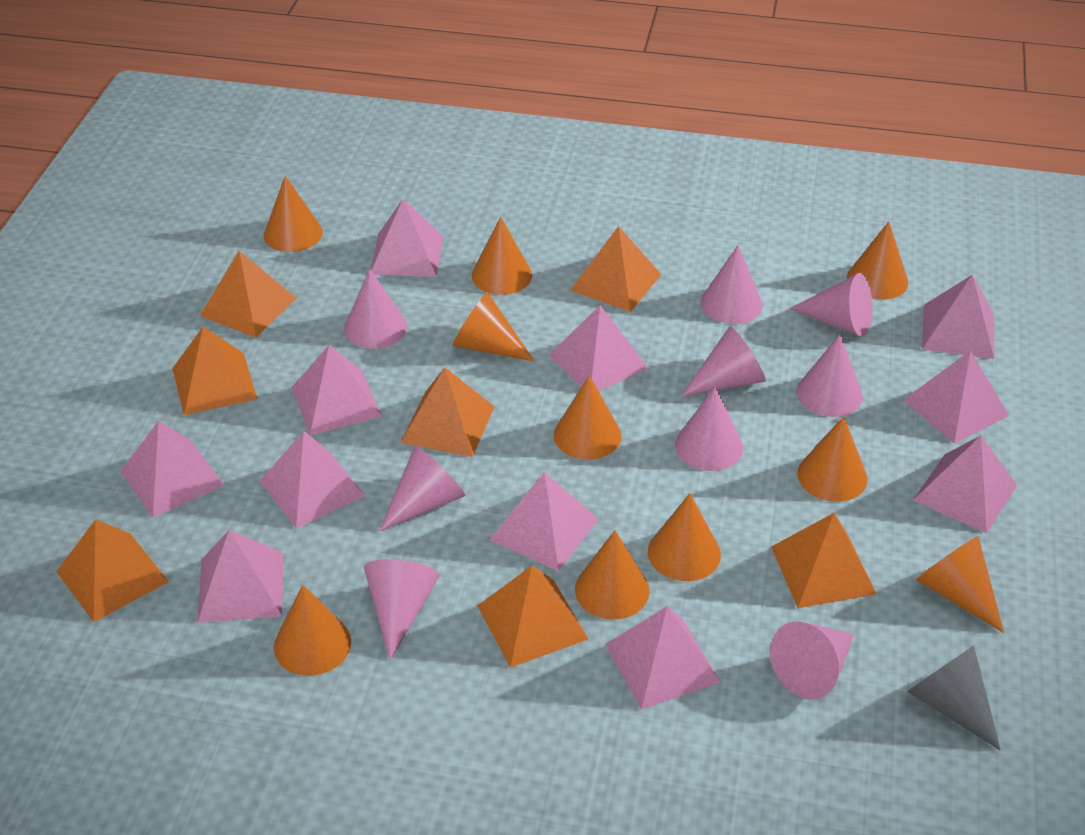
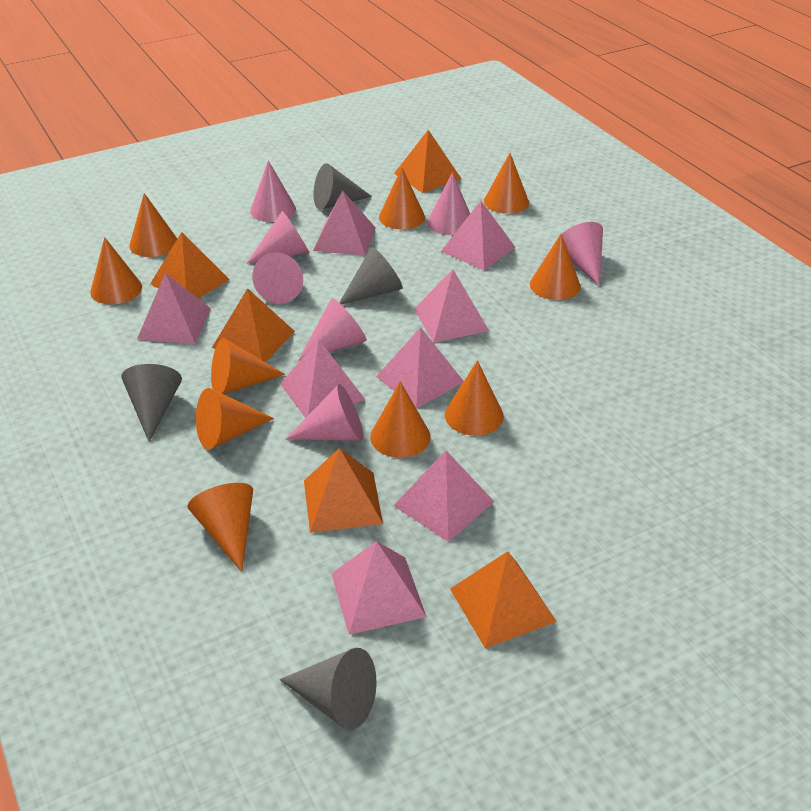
grey cone: [907,646,1001,750] = 1 -> [121,364,182,442] [280,648,377,730] [313,163,372,210] [339,247,403,305] = 4
orange pyramid: [56,519,169,622] [172,327,257,415] [200,251,297,338] [401,367,495,457] [477,565,588,668] [570,226,662,312] [771,513,876,608] = 7 -> [150,232,230,298] [212,288,295,362] [304,448,383,533] [394,130,461,193] [450,551,557,648] = 5
pink cone: [344,269,407,349] [364,559,440,660] [379,445,465,532] [675,386,743,471] [681,326,766,397] [701,245,763,324] [770,621,854,699] [790,273,872,337] [796,335,863,417] = 9 -> [247,211,309,264] [250,160,296,222] [252,252,303,304] [285,384,363,441] [298,298,367,361] [427,173,470,235] [562,222,603,286] = 7
pink pyramid: [120,421,224,518] [197,530,284,623] [260,431,365,529] [291,345,382,435] [371,199,443,277] [490,472,598,571] [549,305,648,391] [605,606,720,710] [904,350,1009,444] [913,436,1017,533] [922,275,994,359] = 11 -> [137,273,211,344] [280,339,365,418] [313,191,376,256] [331,541,427,635] [376,327,464,409] [393,450,494,542] [414,269,489,343] [441,201,515,270] = 8

